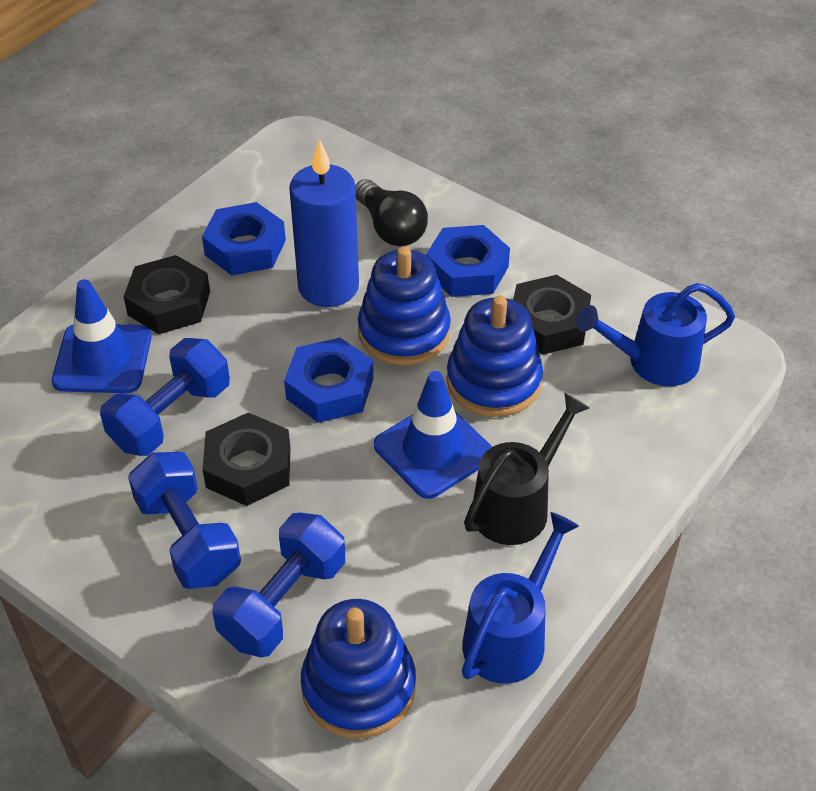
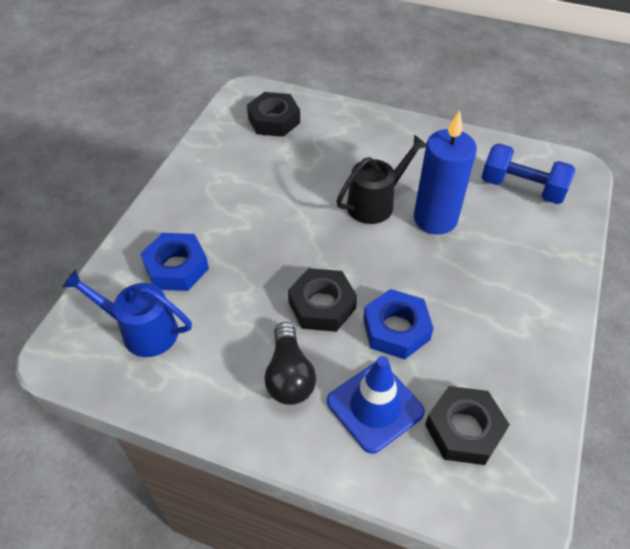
blue dumbbell: [100,338,230,456] [128,452,241,589] [213,512,345,657] = 3 -> [482,143,575,204] = 1
blue nut: [202,202,286,275] [284,338,373,423] [426,225,510,297] = 3 -> [140,233,209,291] [363,289,434,359] = 2
blue stacking toy: [301,599,416,738] [358,246,451,366] [447,296,543,417] = 3 -> none = 0
blue traffic cone: [52,279,152,393] [374,371,492,499] = 2 -> [327,356,425,454] = 1
blue watering can: [462,512,579,684] [576,283,735,386] = 2 -> [62,269,192,357] = 1

